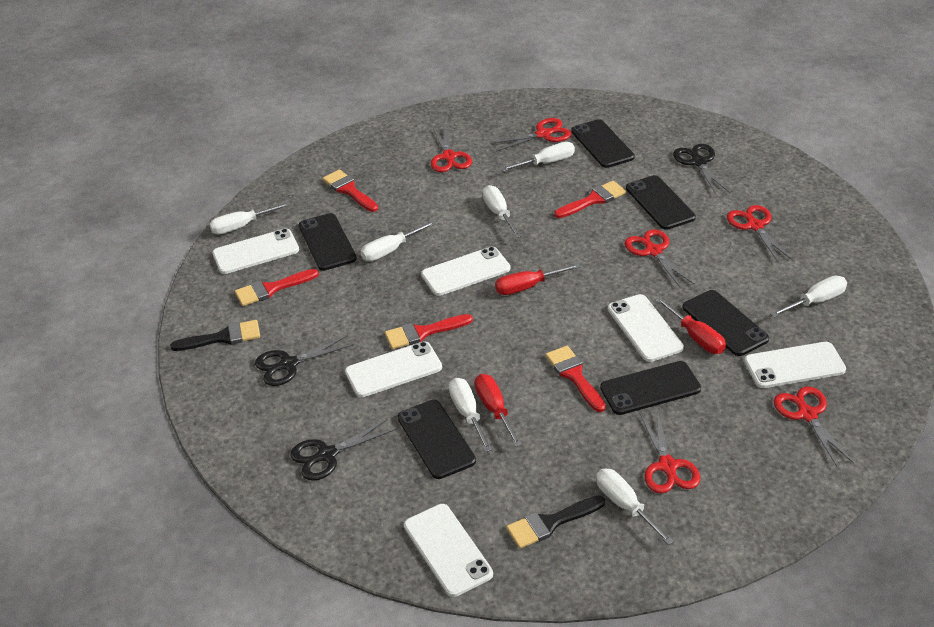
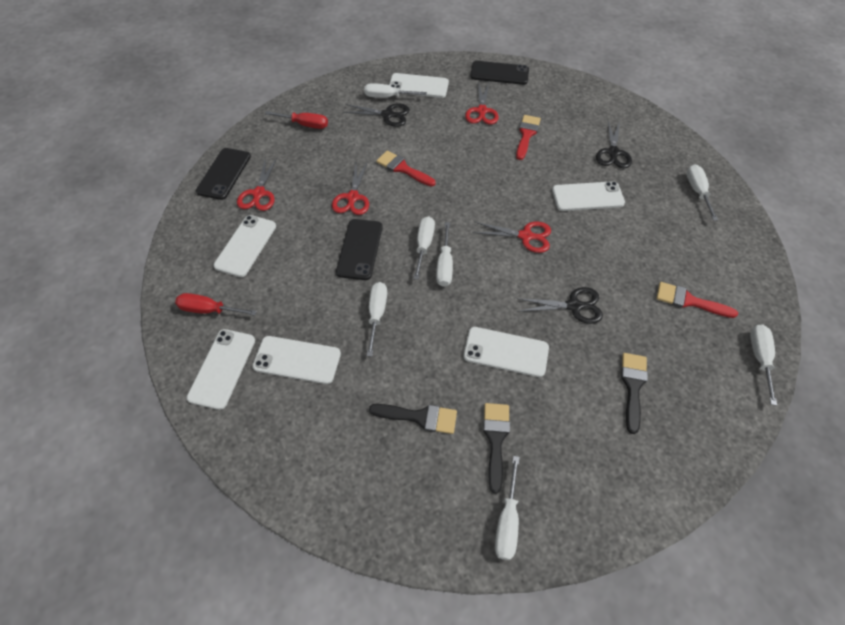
black brush: [170,320,260,351] [506,495,605,549] = 2 -> [369,404,457,434] [483,403,510,494] [621,353,648,434] = 3
black phone: [299,213,357,271] [397,400,476,479] [571,119,635,168] [600,361,701,415] [626,175,696,230] [683,290,769,356] = 6 -> [196,148,251,200] [336,219,383,280] [470,61,529,85] = 3
red brush: [235,269,319,306] [323,169,378,212] [385,314,473,349] [546,346,606,412] [554,181,626,218] = 5 -> [376,151,435,186] [516,115,541,160] [656,282,738,318] = 3
red scissors: [431,123,472,172] [490,118,571,152] [624,229,694,288] [640,410,700,493] [727,205,793,263] [774,386,854,466] = 6 -> [237,157,277,211] [332,161,369,215] [465,82,499,125] [472,222,551,253] = 4
red screwdriver: [475,374,522,447] [495,263,581,295] [655,297,726,354] = 3 -> [175,293,257,316] [265,111,328,129] = 2

